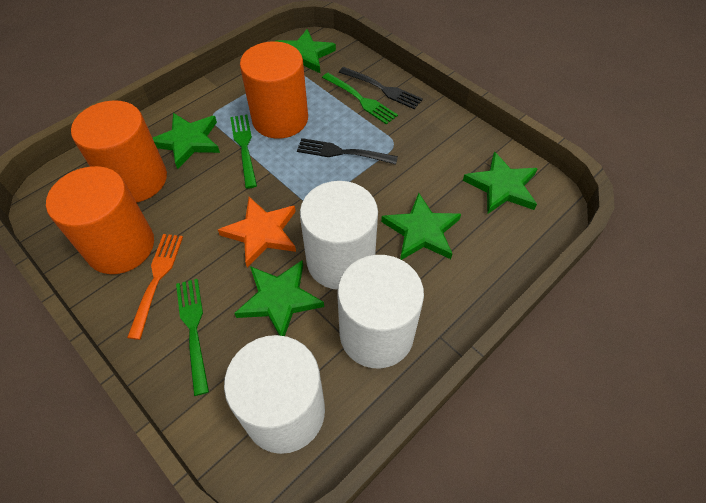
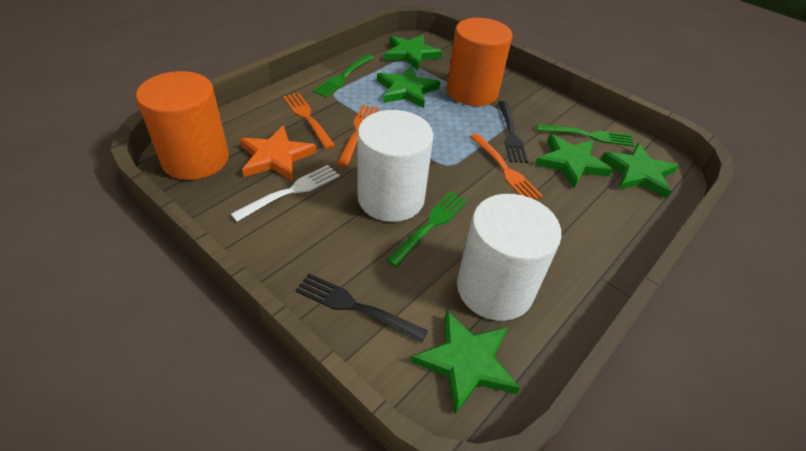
orange cylinder: [46,166,154,274] [71,100,167,202] [240,41,308,139] = 3 -> [136,71,229,180] [447,18,513,106] = 2
orange fork: [127,234,183,340] = 1 -> [283,93,335,149] [337,105,378,167] [470,134,543,200] = 3
white cylinder: [224,335,325,454] [300,181,378,290] [337,255,424,368] = 3 -> [358,110,433,222] [457,194,562,321] = 2
white fork: none = 0 -> [231,165,340,222] = 1

